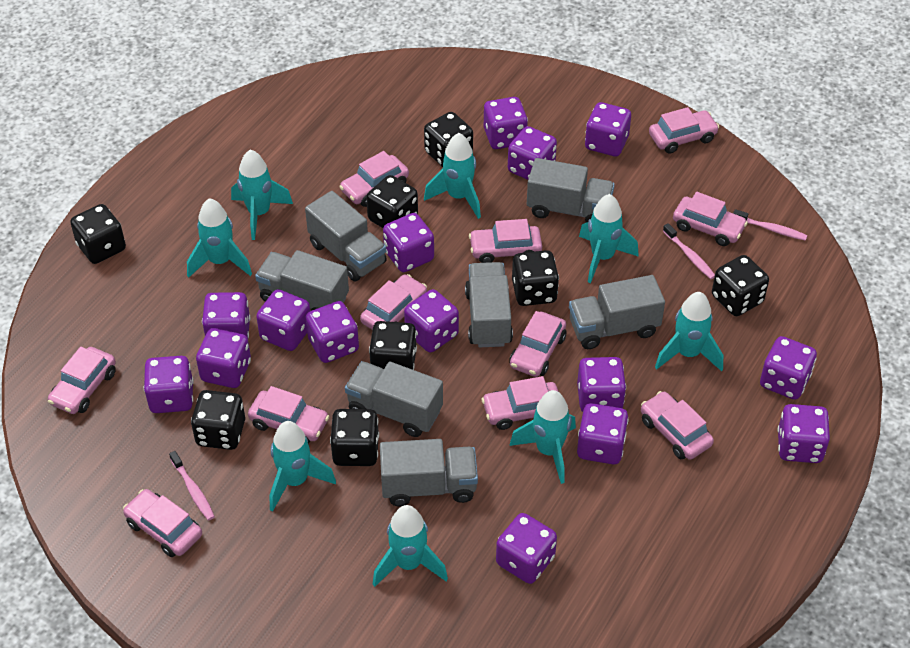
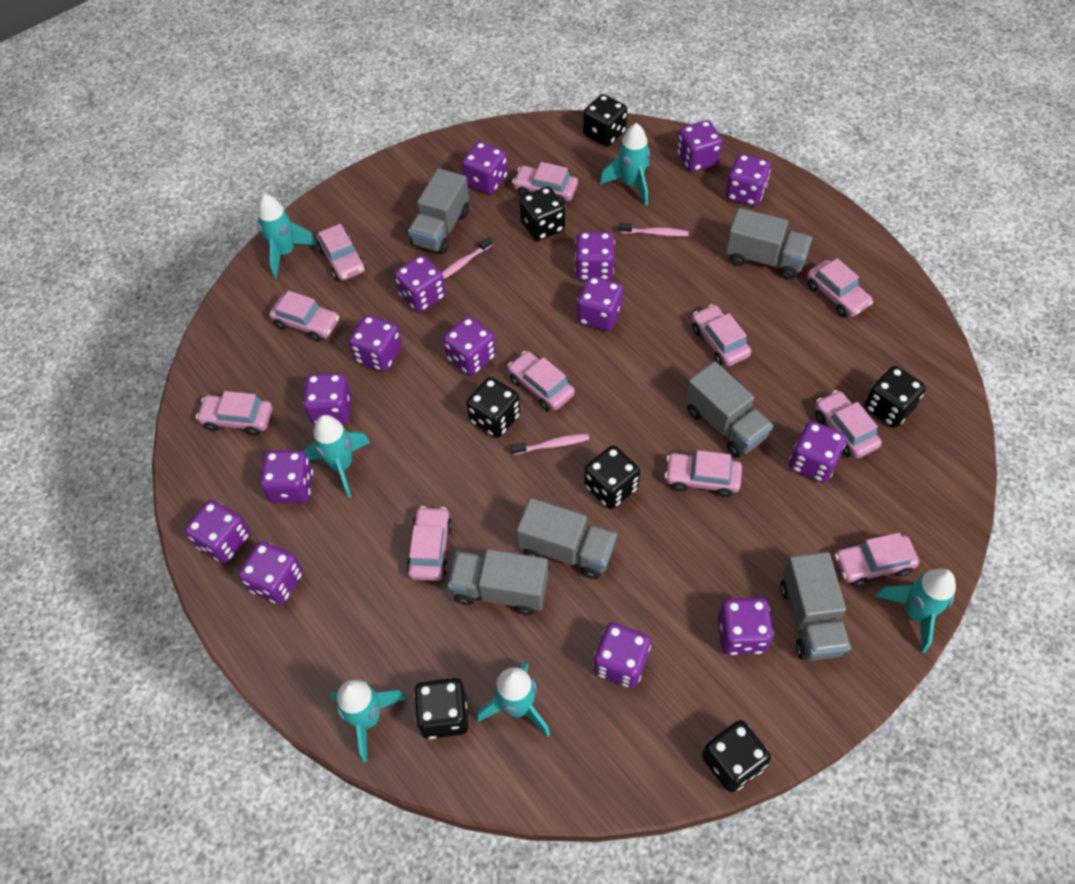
black dice: [70,204,126,264] [191,390,245,450] [330,409,379,466] [366,175,418,228] [369,321,417,370] [424,112,473,167] [512,250,559,306] [712,255,769,316] = 8 -> [414,678,469,739] [466,377,520,438] [519,186,565,241] [583,94,627,147] [584,445,640,509] [702,720,771,792] [864,366,926,428] = 7
grey truck: [255,250,349,311] [305,191,387,282] [345,361,443,437] [380,439,478,507] [465,262,513,347] [527,158,615,223] [569,275,665,349] = 7 -> [408,168,469,254] [448,549,548,615] [516,498,617,579] [685,361,773,458] [725,208,812,279] [780,552,851,661] = 6
turquoise rocket: [187,198,252,278] [231,149,293,240] [270,421,336,511] [373,505,448,587] [424,133,481,219] [509,390,576,484] [579,194,639,283] [655,292,723,371] = 8 -> [258,194,317,278] [304,415,370,498] [330,679,407,762] [476,662,550,737] [600,123,650,206] [875,569,956,653] = 6

